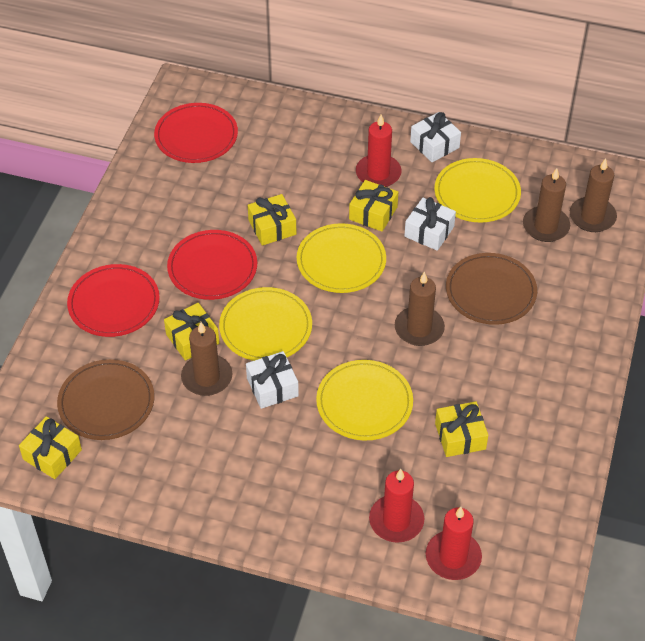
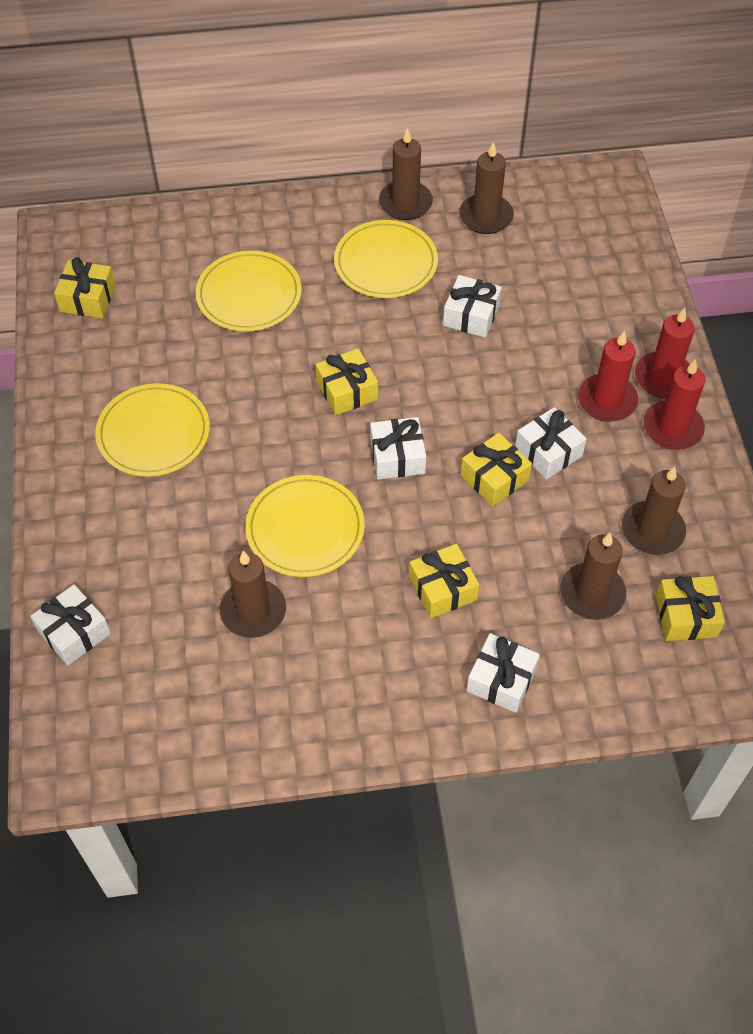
brown candle: [181,322,233,396] [395,272,445,346] [523,168,570,242] [570,158,617,232] = 4 -> [220,551,286,638] [379,127,433,220] [459,141,514,234] [560,533,626,620] [622,466,686,555] = 5
brown plate: [57,359,154,440] [446,253,537,325] = 2 -> none = 0
red plate: [67,264,160,337] [154,103,238,163] [167,230,257,300] = 3 -> none = 0
white gift: [246,351,299,409] [404,197,456,251] [410,112,461,162] = 3 -> [30,585,111,665] [370,417,426,480] [443,275,502,338] [467,633,540,713] [515,407,587,480] = 5

